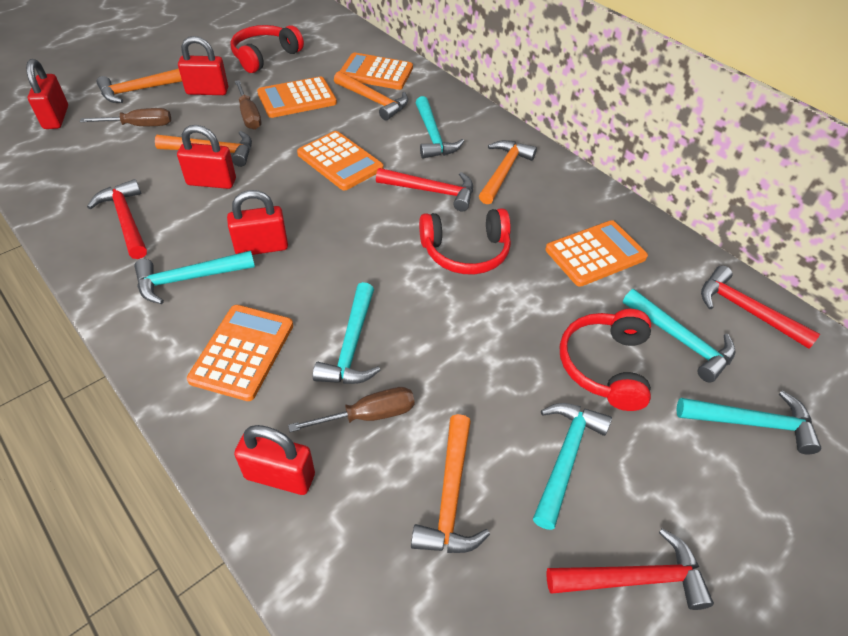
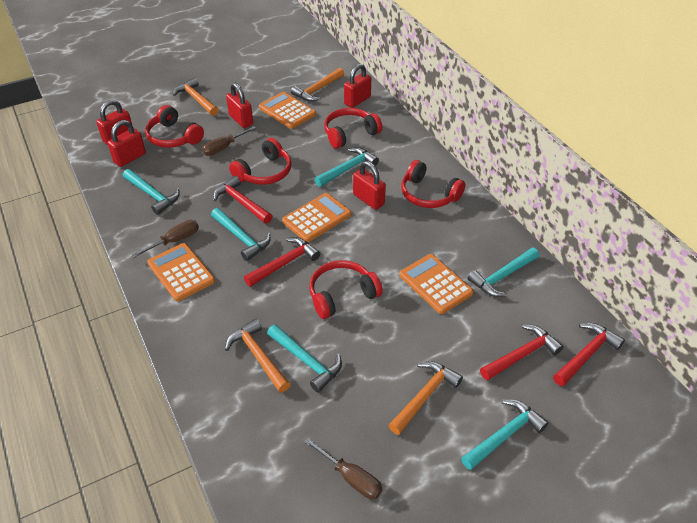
orange calculator: [187,305,293,401] [257,76,337,118] [297,131,383,190] [340,52,413,90] [545,220,648,287] = 5 -> [147,243,215,301] [259,92,316,129] [282,193,351,242] [399,254,474,314] = 4
orange hammer: [97,69,182,103] [155,131,252,167] [334,71,408,120] [411,414,490,553] [479,140,537,204] = 5 -> [173,77,219,116] [225,319,290,393] [291,68,344,101] [388,361,463,435] = 4
red headphones: [231,25,304,73] [419,208,511,274] [560,309,651,411] = 3 -> [145,105,204,148] [229,138,292,185] [309,260,383,319] [324,108,382,149] [401,160,466,208] = 5

